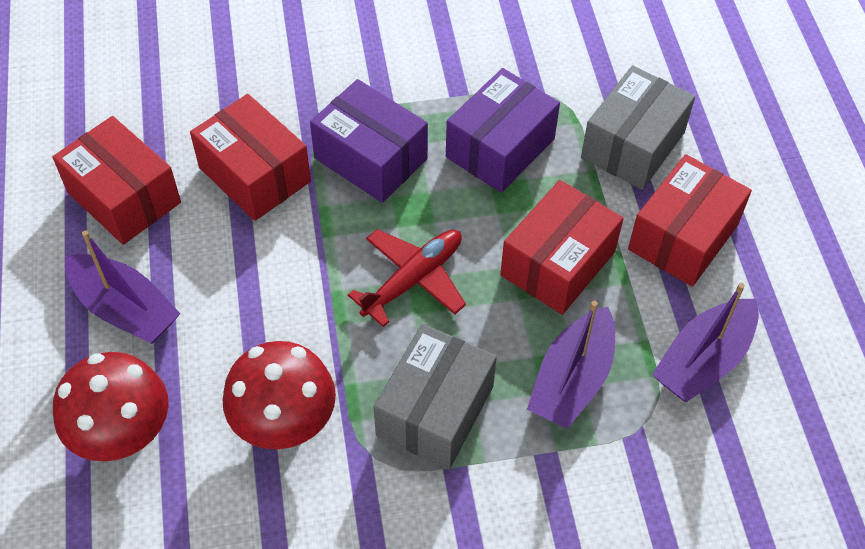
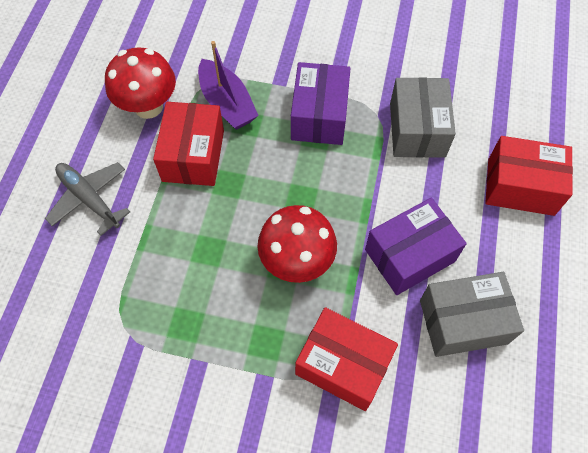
grey plane: none = 0 -> [45,162,130,236] = 1
purple boat: [65,230,181,344] [527,301,615,429] [652,283,759,402] = 3 -> [198,41,259,130] = 1
red box: [52,116,181,245] [190,94,311,221] [500,180,624,315] [628,154,752,287] = 4 -> [153,102,224,186] [295,307,398,411] [485,136,573,216] = 3
red plane: [348,229,466,327] = 1 -> none = 0

